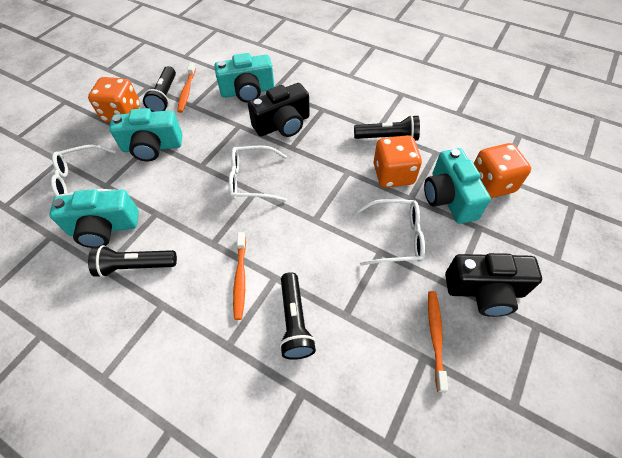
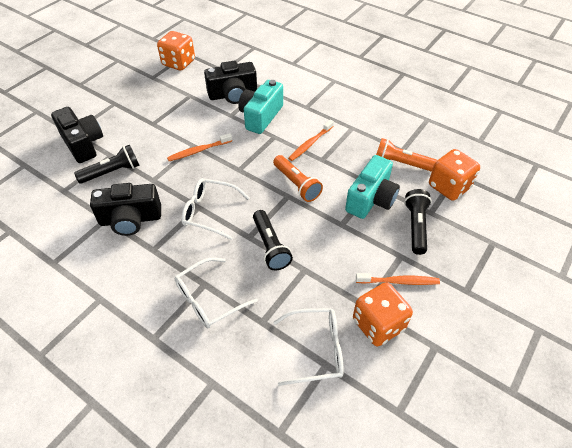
black camera: [248,83,310,137] [445,253,542,317] = 2 -> [51,107,103,163] [90,183,161,236] [204,61,257,104] = 3
black flashlight: [88,245,177,278] [143,66,176,112] [279,272,316,360] [354,115,420,141] = 4 -> [74,145,140,184] [253,210,293,270] [404,189,432,255] = 3
orange flashlight: none = 0 -> [273,155,323,202] [376,138,437,172] = 2
turquoise camera: [49,189,139,248] [109,108,182,161] [214,53,274,103] [424,148,491,224] = 4 -> [238,80,283,134] [345,155,400,219] = 2

